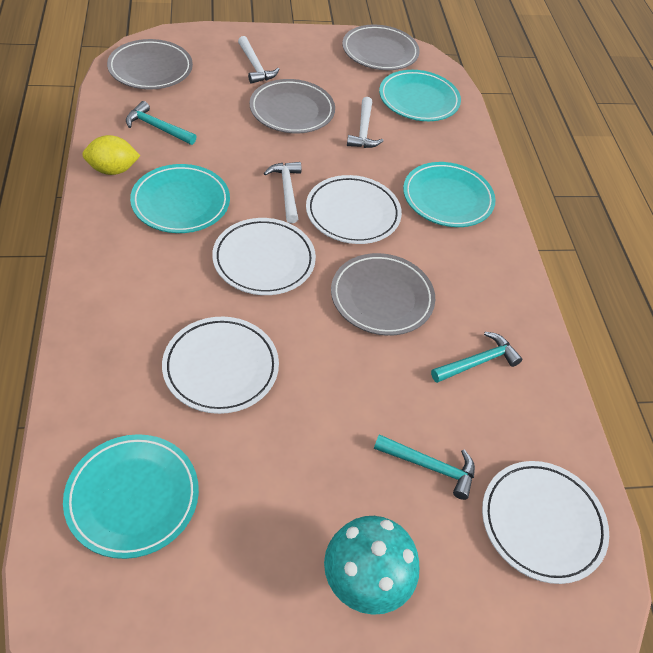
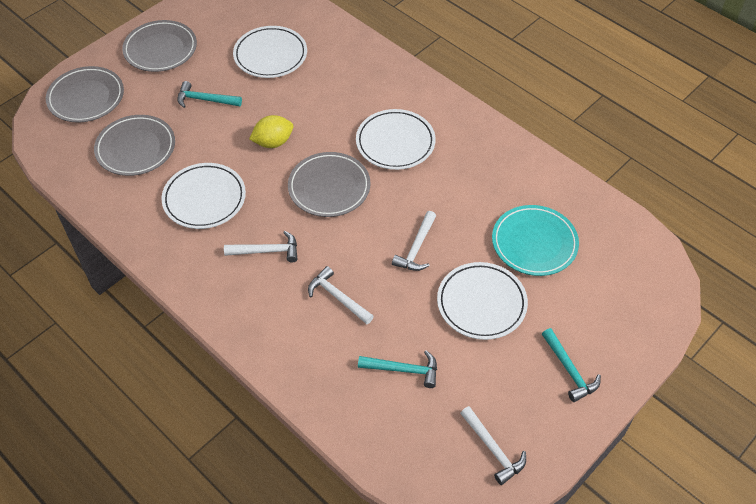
turquoise mushroom: [324,516,420,615] = 1 -> none = 0
turquoise plate: [63,434,199,559] [130,164,230,233] [379,70,461,121] [403,162,496,227] = 4 -> [492,205,579,276] = 1
white hammer: [238,36,280,84] [264,162,301,223] [347,97,384,148] = 3 -> [224,231,298,262] [308,266,374,324] [392,211,436,271] [460,406,526,485] = 4

